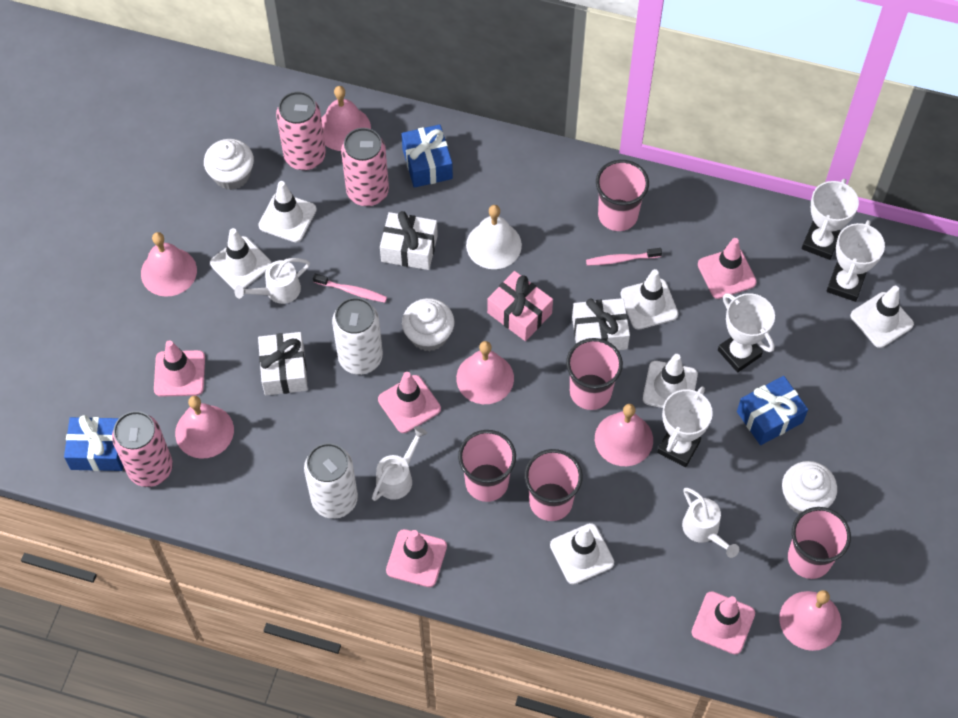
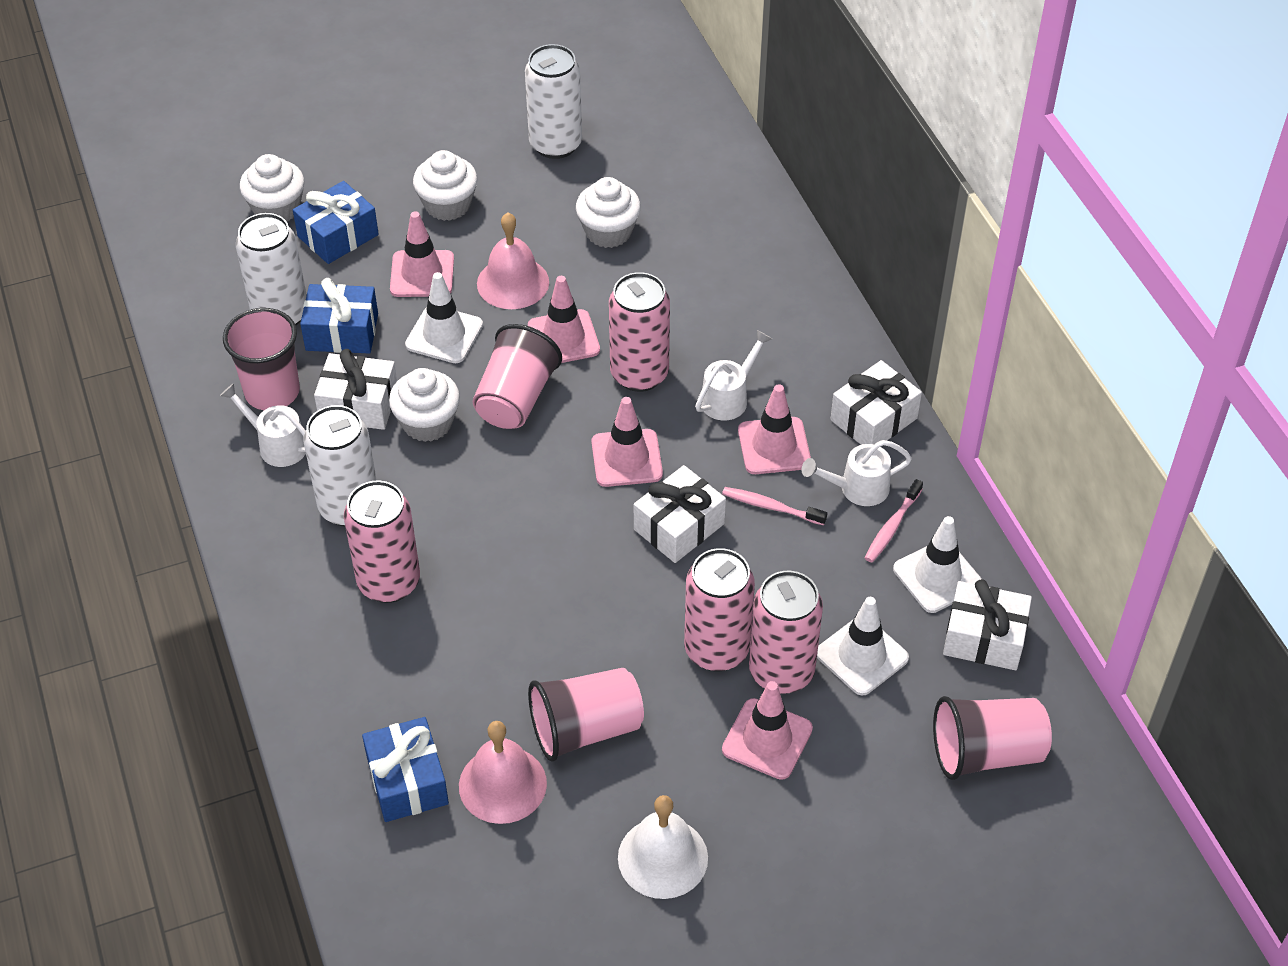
pink bell: [141,232,197,297] [175,396,234,459] [321,86,371,151] [456,341,514,404] [595,404,653,466] [779,590,841,651] = 6 -> [459,721,547,824] [477,213,549,309] = 2
pink can: [112,411,173,487] [276,91,326,171] [341,128,389,206] = 3 -> [344,480,420,603] [609,272,670,392] [684,548,755,671] [749,571,823,694] = 4
pink cup: [458,430,516,502] [524,449,583,521] [566,338,623,410] [596,160,649,231] [788,507,851,579] = 5 -> [223,308,300,410] [473,324,562,429] [528,668,644,762] [933,696,1052,780] = 4
pink gift: [487,271,553,341] = 1 -> none = 0
white can: [304,443,358,519] [332,297,383,375] = 2 -> [236,213,307,325] [304,405,377,527] [525,44,582,159] = 3
white cupcake: [204,139,254,190] [402,298,455,352] [782,461,837,514] = 3 -> [240,154,304,222] [389,368,460,442] [413,150,477,221] [576,177,641,248] = 4
white gift: [258,332,308,395] [380,211,438,270] [572,298,630,350] = 3 -> [314,349,397,430] [634,465,726,563] [830,360,922,445] [943,579,1032,670] = 4
white traffic cone: [210,228,271,290] [258,181,317,242] [550,523,614,584] [620,269,678,330] [643,354,698,408] [850,286,914,348] = 6 -> [405,272,483,363] [817,597,909,695] [893,516,982,613] = 3
white trophy: [657,387,713,467] [718,293,775,372] [802,179,859,260] [826,220,885,302] = 4 -> none = 0

